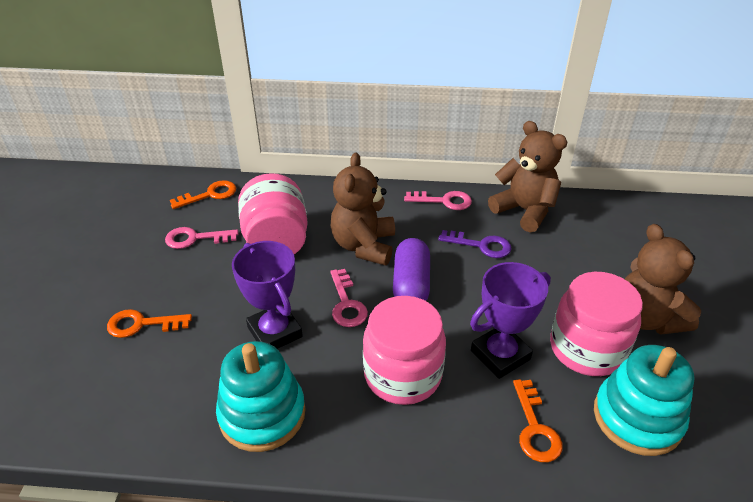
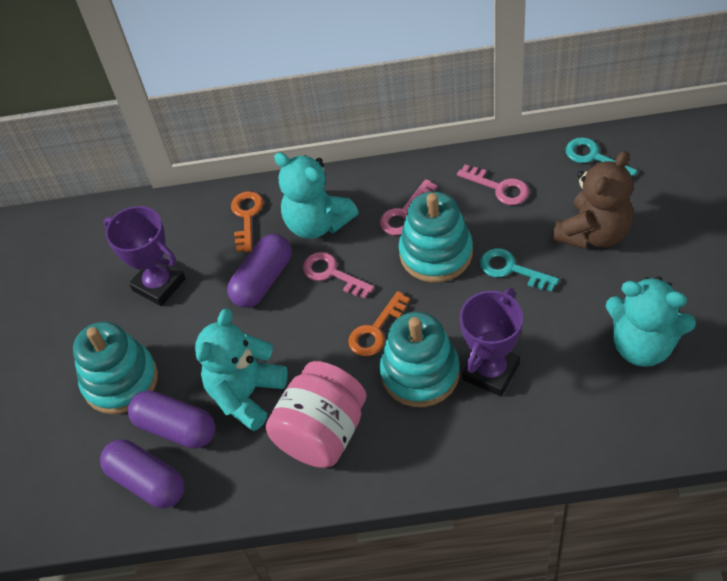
brown teddy bear: [331,153,395,266] [488,121,568,233] [625,224,702,335] = 3 -> [552,151,633,249] = 1
orange key: [107,309,192,338] [170,180,236,209] [513,379,563,462] = 3 -> [231,191,263,252] [348,291,410,356] = 2
pink jar: [238,173,308,254] [363,296,446,405] [550,272,643,376] = 3 -> [266,361,367,468] = 1
purple capsule: [393,238,430,301] = 1 -> [100,440,185,508] [128,390,215,449] [227,234,292,308] = 3
purple key: [438,230,511,258] = 1 -> none = 0
turquoise key: none = 0 -> [480,248,559,292] [566,137,637,177] = 2
turquoise stacking toy: [216,341,306,452] [594,345,695,456] = 2 -> [73,322,158,414] [380,312,460,407] [399,191,473,282] = 3
turquoise teddy bear: none = 0 -> [195,308,288,431] [274,152,359,239] [606,276,696,367] = 3

